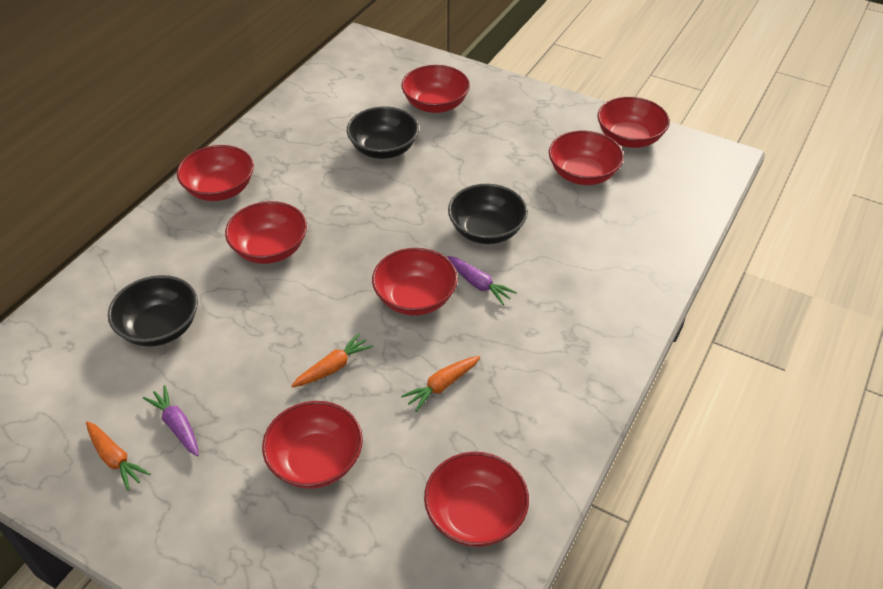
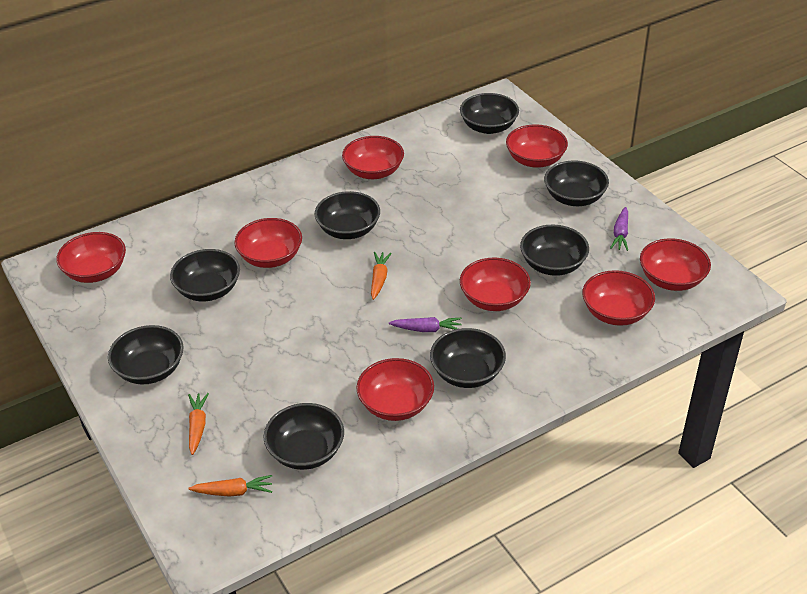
black bowl: [108,275,198,347] [347,106,419,159] [448,184,528,244] = 3 -> [108,325,184,384] [170,249,240,301] [263,403,344,470] [315,191,380,239] [430,328,506,388] [460,93,519,134] [520,225,589,276] [544,161,609,206] = 8

